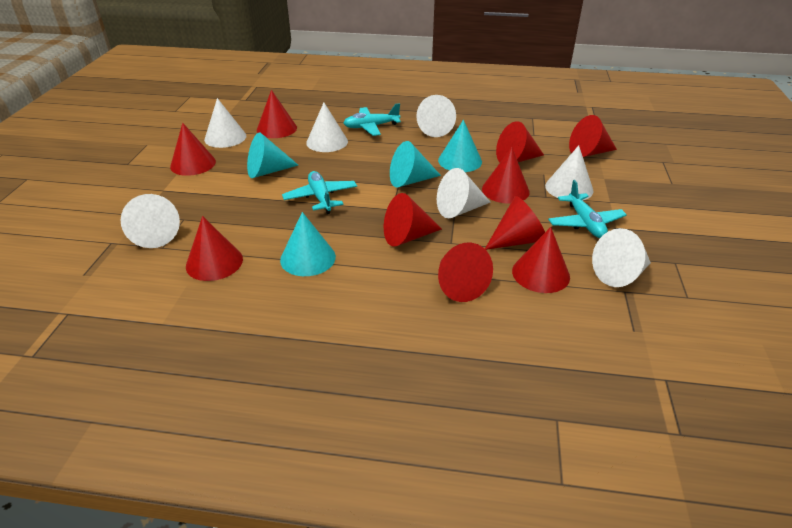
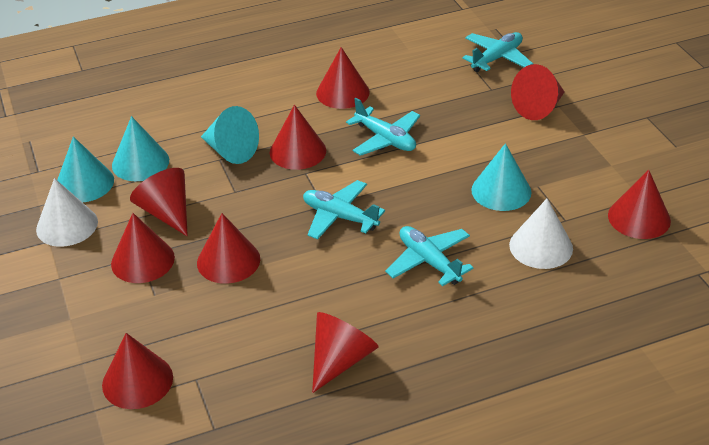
red cone: [170,123,216,176] [186,216,243,281] [257,90,297,138] [384,193,442,247] [438,243,493,302] [482,147,530,204] [485,196,545,250] [496,121,544,162] [512,227,570,293] [569,115,617,157] = 10 -> [102,333,173,409] [111,213,175,283] [130,168,188,236] [197,213,260,284] [270,105,326,170] [312,312,379,393] [316,47,370,109] [511,64,565,120] [608,170,671,239] = 9
turquoise plane: [282,171,357,214] [343,103,401,136] [548,180,627,238] = 3 -> [303,180,385,240] [346,98,420,156] [385,226,474,286] [462,32,533,72] = 4
white cone: [121,194,180,248] [204,98,246,148] [306,103,348,152] [416,95,456,137] [437,168,491,218] [545,145,593,201] [592,228,651,287] = 7 -> [36,178,98,247] [509,199,573,269] = 2

